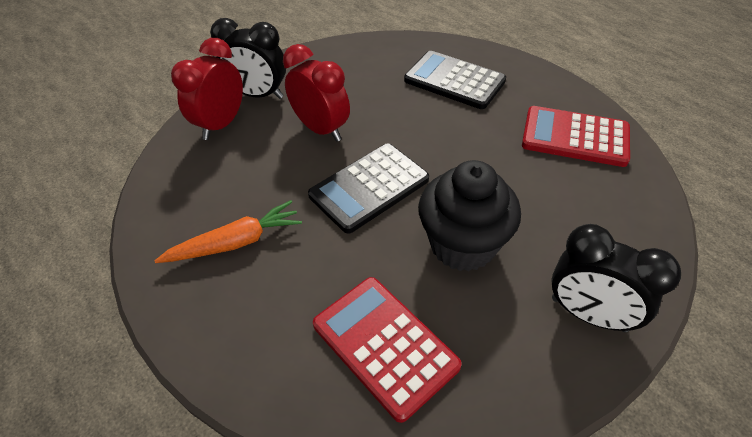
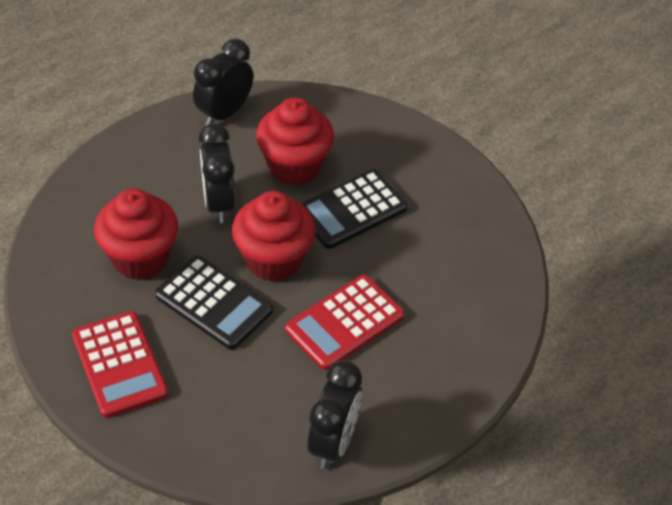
black clock: [210,18,286,99] [551,224,681,332] = 2 -> [193,39,253,126] [198,123,235,223] [307,360,362,469] = 3
black cupcake: [418,160,521,272] = 1 -> none = 0
orange carrot: [154,200,302,263] = 1 -> none = 0
red clock: [171,38,243,140] [283,44,350,142] = 2 -> none = 0
red cupcake: none = 0 -> [94,188,178,280] [232,191,315,282] [256,97,334,186] = 3

